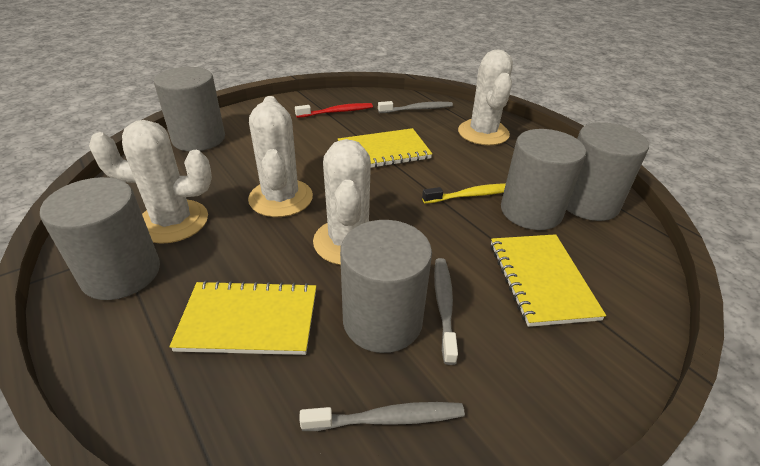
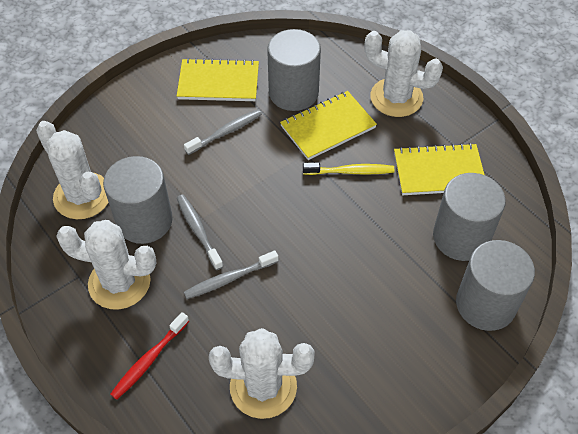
grey cylinder: [40,177,160,300] [154,67,225,151] [340,220,432,353] [501,129,586,230] [566,122,649,221] = 5 -> [103,156,173,244] [267,29,321,111] [433,173,506,261] [456,240,535,331] = 4

